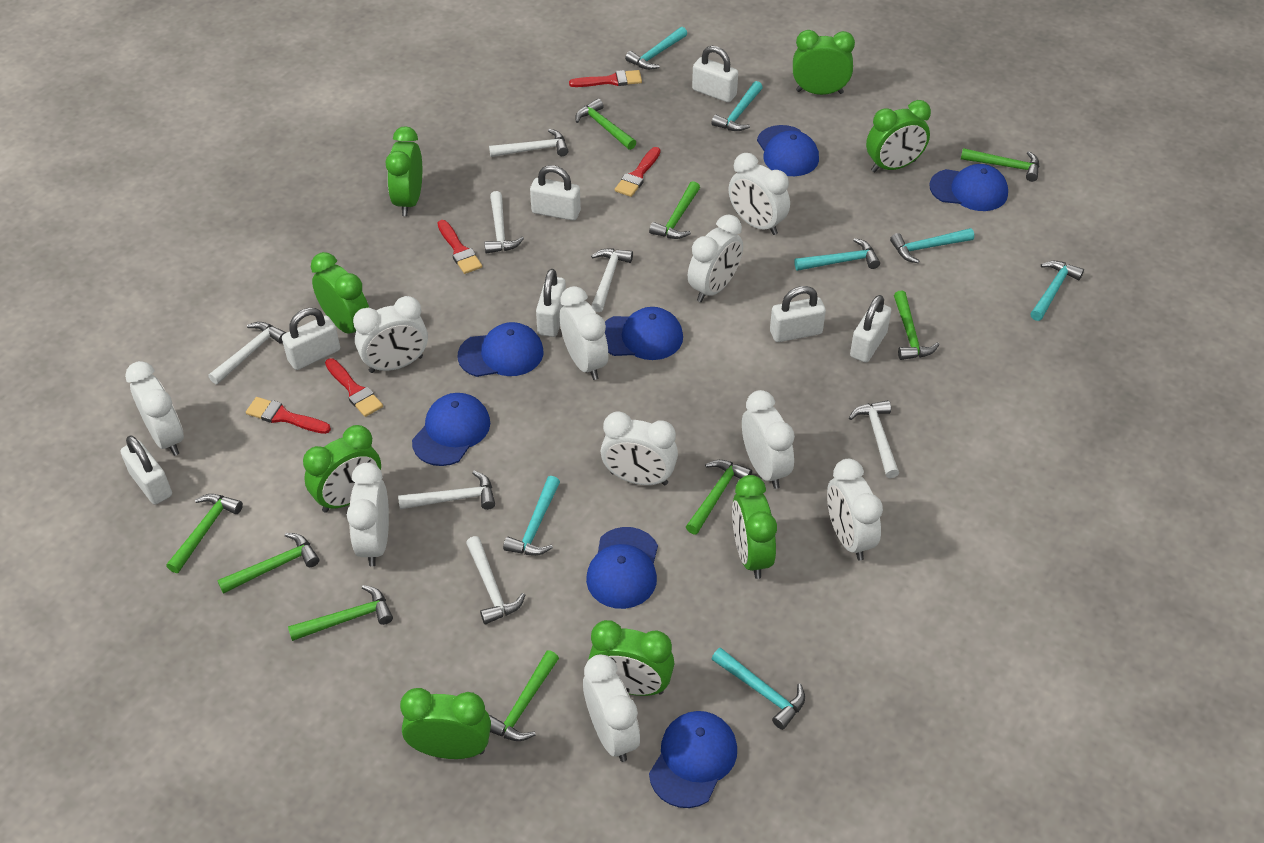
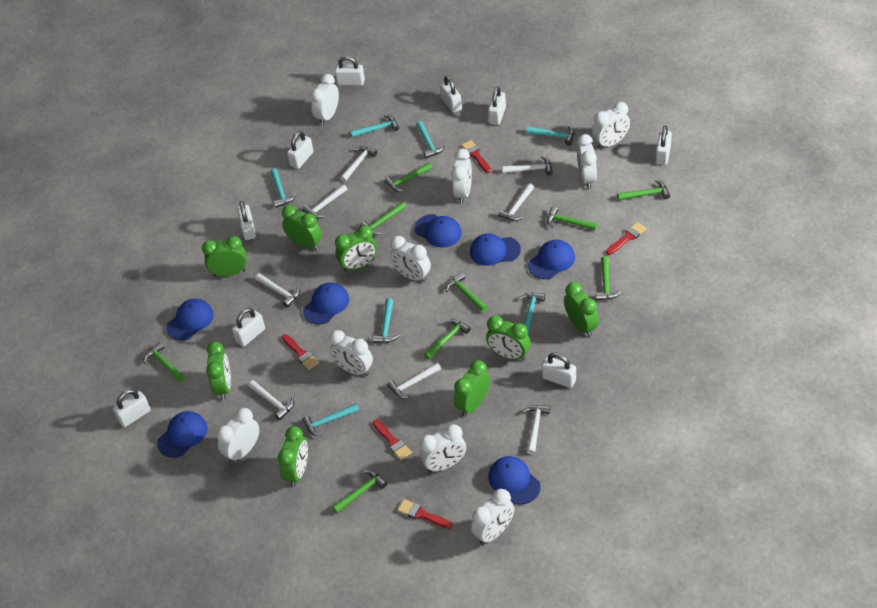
white clock: [125,361,184,456] [347,462,389,567] [353,296,428,373] [560,286,609,380] [583,655,640,762] [601,412,678,485] [688,215,743,302] [729,153,790,235] [742,390,795,489] [827,459,883,561] = 10 -> [216,408,259,463] [310,74,339,125] [329,330,373,376] [390,236,431,282] [419,424,466,472] [451,149,472,204] [471,489,514,545] [577,134,597,189] [592,102,630,149] = 9
white hammer: [208,322,286,384] [398,471,495,510] [466,536,525,624] [484,191,524,254] [489,129,568,157] [591,249,633,312] [849,400,899,478] = 7 -> [248,380,294,420] [255,273,300,308] [302,184,347,218] [340,146,377,182] [387,363,441,399] [498,183,534,221] [502,156,553,175] [522,405,550,455] = 8
white padlock: [120,435,172,505] [282,308,340,370] [530,165,581,221] [536,269,566,337] [692,46,738,103] [770,286,826,342] [850,295,891,363] = 7 -> [113,389,151,427] [232,308,265,347] [237,201,256,240] [287,131,313,169] [335,56,365,86] [440,76,462,113] [488,87,506,125] [542,352,576,388] [656,126,672,165] = 9

